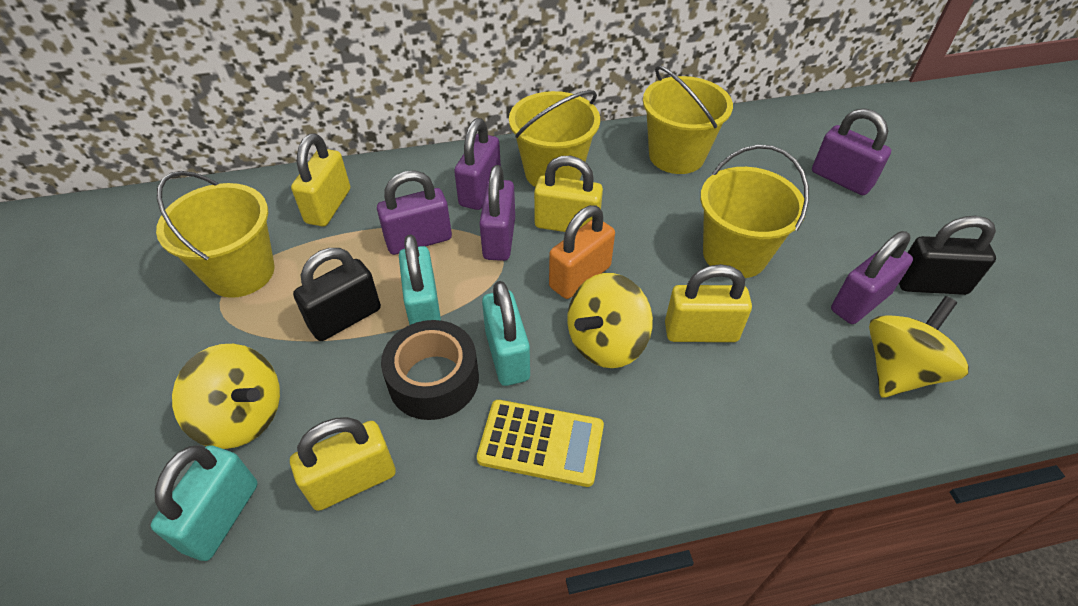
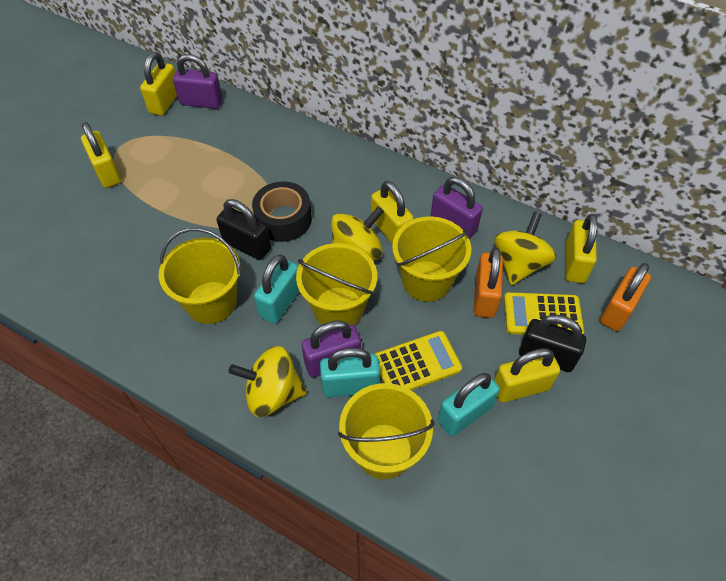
orange padlock: [549,205,615,299] = 1 -> [474,248,503,318] [600,263,651,331] = 2
purple padlock: [377,171,452,255] [454,118,501,210] [479,165,515,261] [812,108,891,195] [831,231,913,324] = 5 -> [173,54,222,109] [301,320,361,378] [431,177,483,239] = 3
yellow calculator: [477,400,604,487] = 1 -> [375,331,462,390] [504,292,584,335] = 2
yellow padlock: [290,417,396,511] [291,133,350,227] [534,156,603,232] [665,264,752,342] = 4 -> [81,122,121,188] [140,52,177,116] [371,181,414,244] [494,348,560,403] [565,214,598,283] = 5

